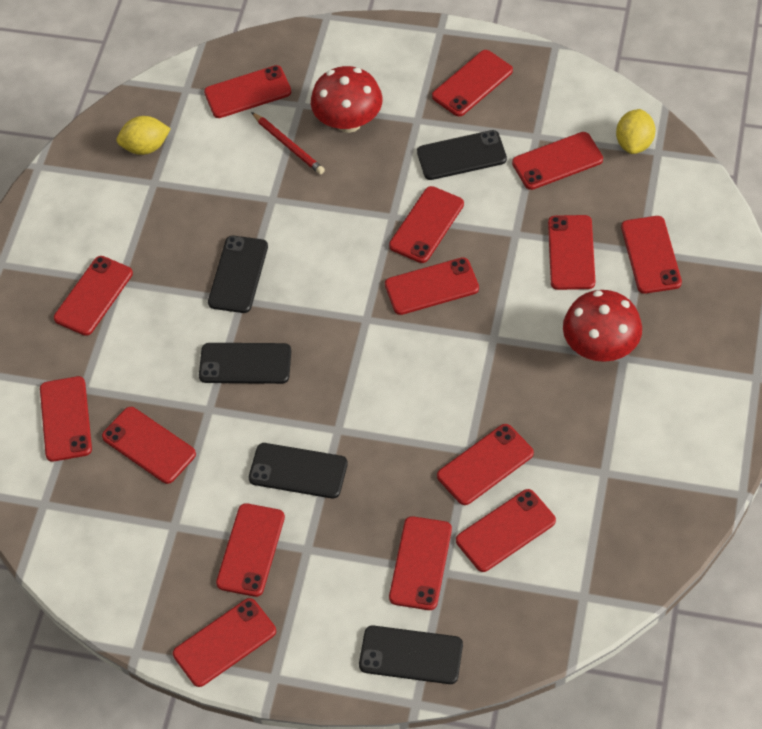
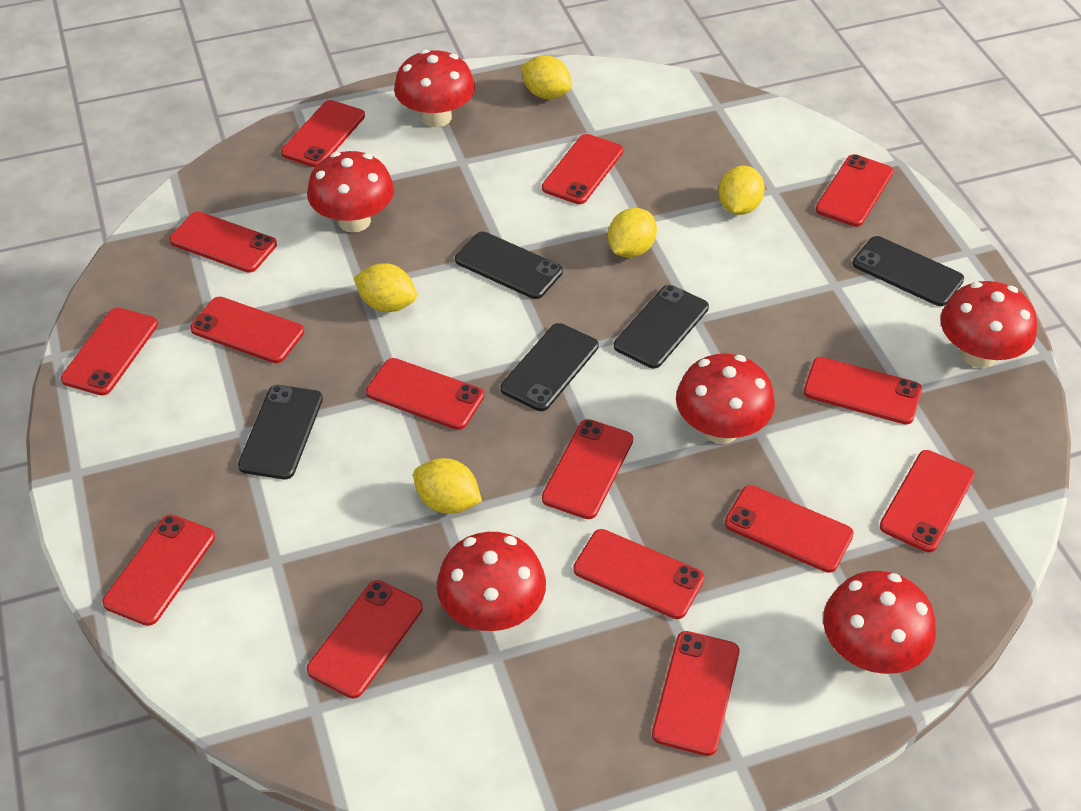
red mushroom: [311,66,383,133] [563,290,642,362] = 2 -> [307,151,394,233] [394,49,475,127] [437,532,546,631] [676,353,775,444] [823,571,936,674] [940,281,1037,368] = 6
red pencil: [251,112,325,174] = 1 -> none = 0
yellow lemon: [116,116,171,155] [616,109,656,154] = 2 -> [354,263,417,312] [413,458,482,514] [521,55,572,99] [608,208,657,258] [719,165,765,215] = 5

